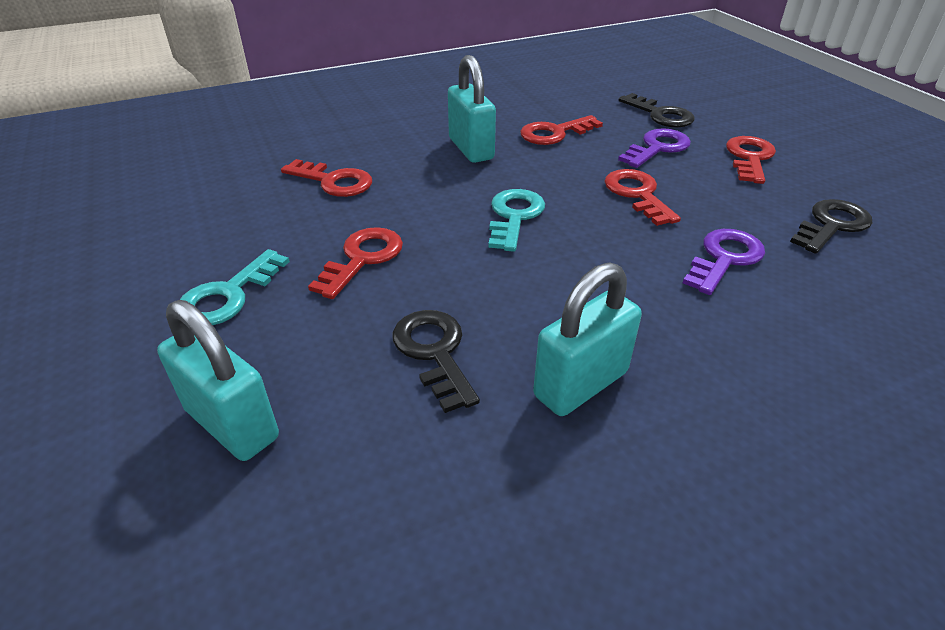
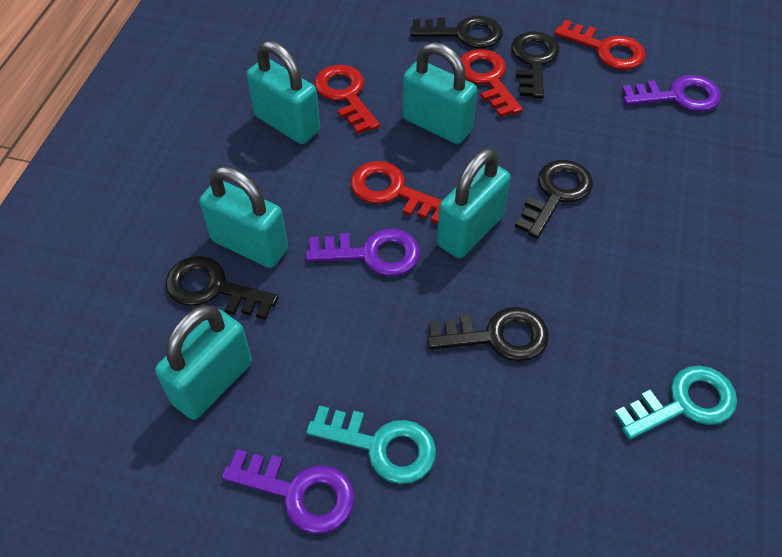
black key: [392,310,480,413] [619,93,695,128] [790,199,873,254] = 3 -> [165,256,279,320] [410,16,503,48] [427,307,549,361] [511,31,559,99] [515,160,593,239] = 5
purple key: [618,128,691,168] [683,229,765,295] = 2 -> [222,449,355,534] [306,228,420,276] [622,75,721,112] = 3
red key: [281,159,372,197] [308,227,403,299] [520,115,603,145] [604,169,681,226] [726,136,776,184] = 5 -> [314,65,380,134] [351,161,442,224] [460,49,523,117] [554,20,646,70] = 4
turquoise padlock: [157,300,279,461] [448,55,496,163] [533,262,642,416] = 3 -> [155,305,252,420] [199,166,288,268] [247,40,320,144] [403,42,477,144] [437,148,511,258] = 5

